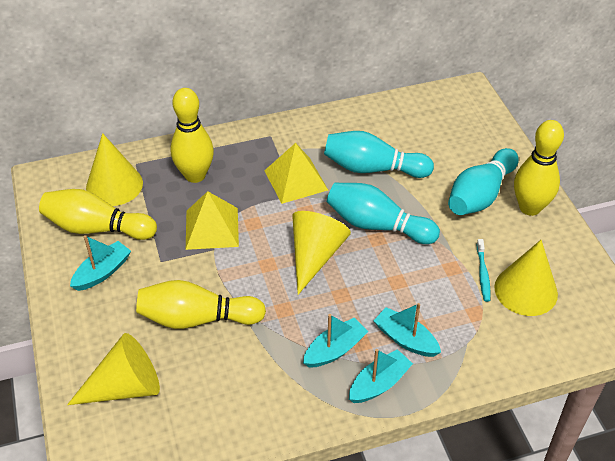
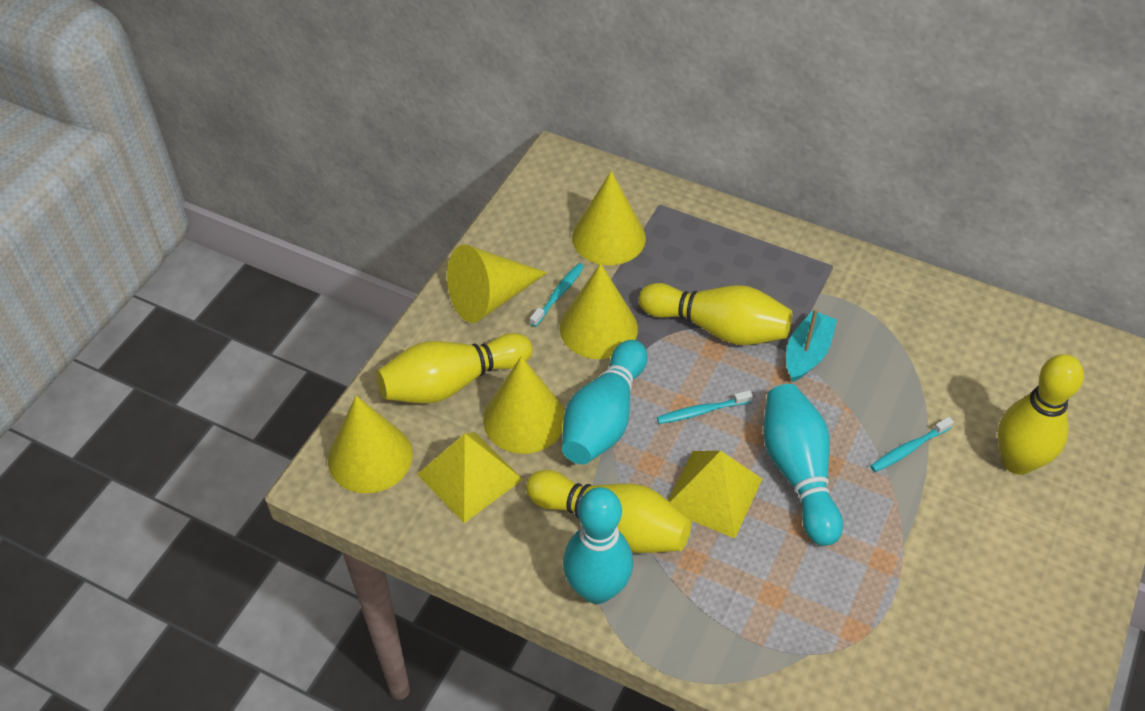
turquoise boat: [70,235,131,291] [303,314,369,367] [349,349,413,403] [374,303,441,357] = 4 -> [786,308,837,382] = 1
turquoise toothbrush: [477,239,491,302] = 1 -> [530,263,584,327] [657,390,753,424] [870,417,954,472] = 3
yellow cone: [67,333,160,405] [86,133,143,206] [292,211,351,295] [494,240,558,316] = 4 -> [328,396,413,493] [447,245,547,323] [483,356,565,454] [560,263,638,359] [572,171,646,265] = 5

